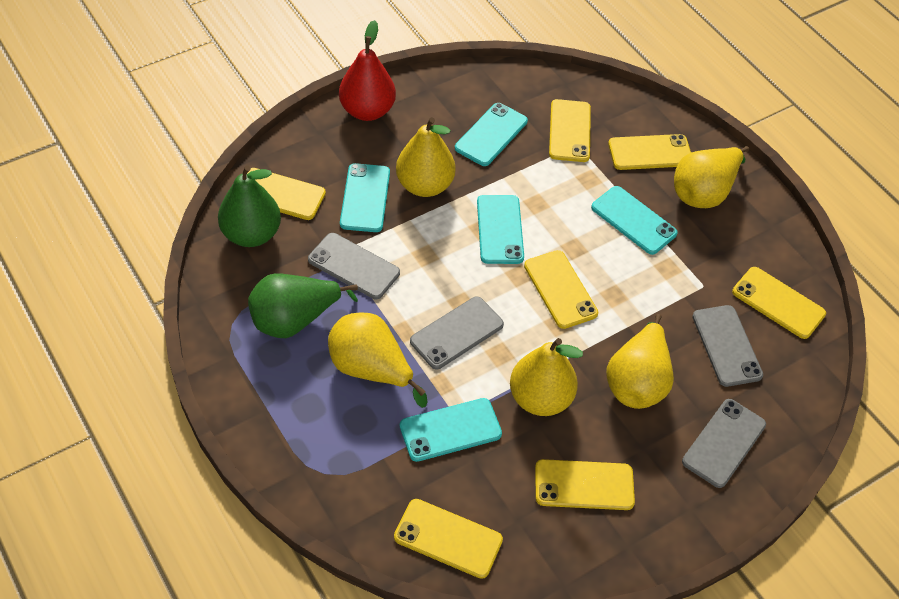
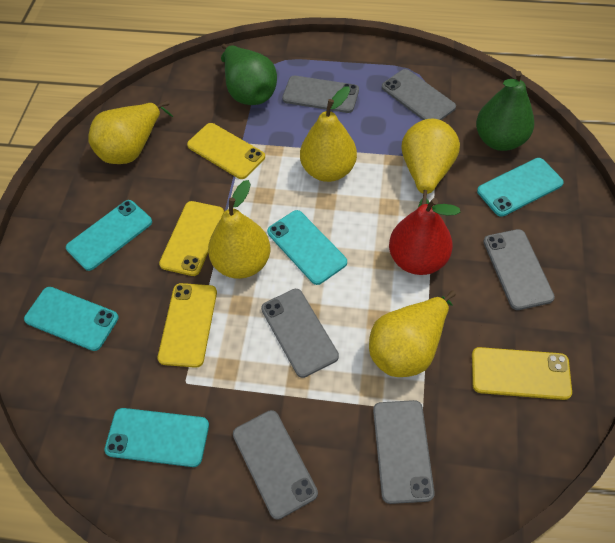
grey phone: [308,233,400,299] [410,297,504,369] [682,399,766,488] [692,305,763,387] = 4 -> [233,410,318,520] [261,289,339,378] [282,76,359,113] [373,400,435,504] [382,69,456,120] [483,229,555,310] = 6
yellow phone: [247,168,326,220] [394,499,503,579] [524,250,598,329] [535,459,635,510] [549,99,591,162] [608,134,691,170] [732,267,826,339] = 7 -> [158,283,217,368] [159,201,224,276] [187,123,265,179] [472,347,572,400] = 4

